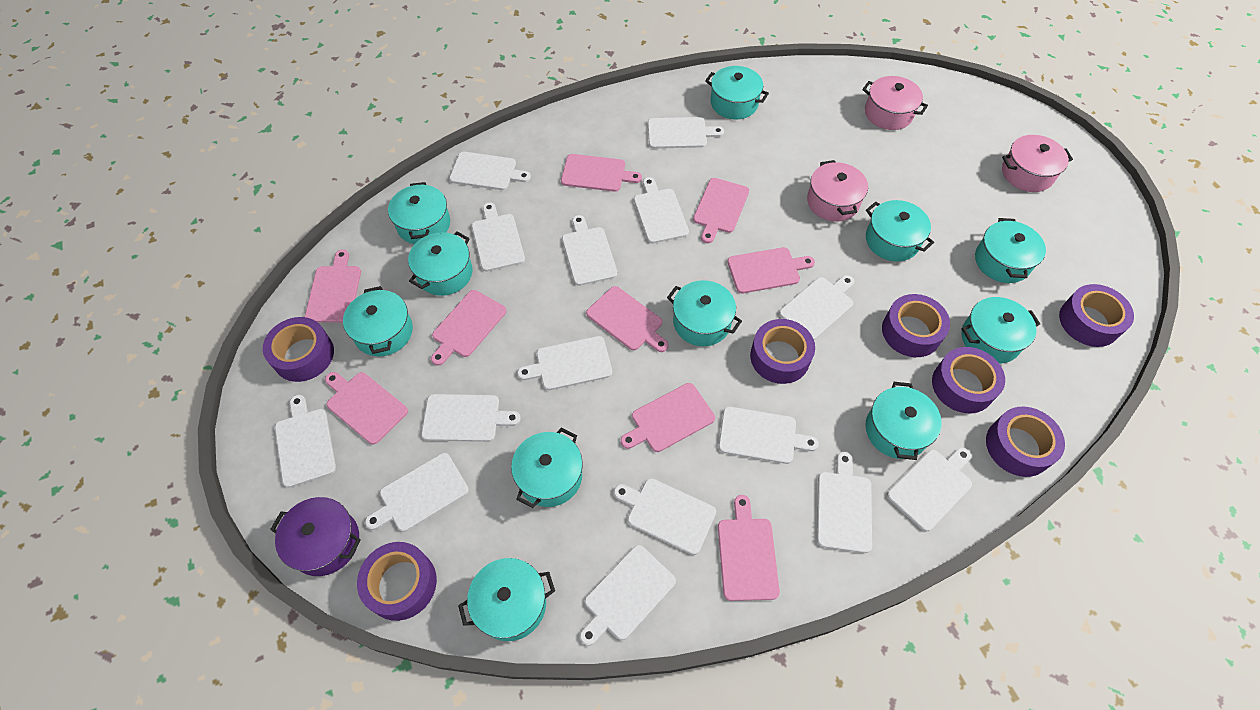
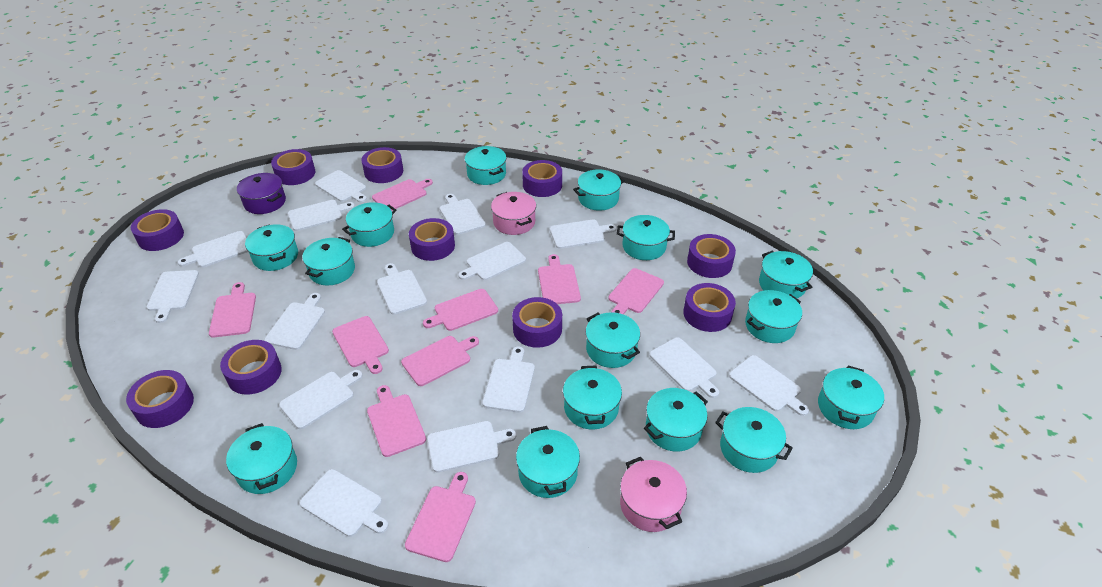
pink pot: [807,160,868,222] [862,76,928,130] [1002,135,1073,192] = 3 -> [491,192,536,235] [620,457,687,532] = 2
purple tape: [263,317,334,382] [357,542,437,621] [750,319,815,384] [882,294,950,357] [932,347,1005,413] [986,407,1065,477] [1059,284,1134,347] = 7 -> [126,370,194,428] [131,209,184,251] [220,340,282,395] [271,149,316,185] [361,147,403,183] [409,218,455,261] [512,297,562,348] [522,160,562,197] [683,283,736,332] [687,234,736,278] = 10
turquoise pot: [343,286,413,356] [388,182,450,244] [408,231,472,296] [458,558,555,641] [511,427,583,508] [667,280,742,346] [705,66,769,119] [865,382,942,460] [866,200,934,262] [962,297,1040,364] [975,218,1046,283] = 11 -> [226,423,297,494] [245,224,298,271] [302,237,355,285] [342,202,397,247] [465,146,506,185] [516,426,580,498] [563,365,622,430] [573,169,625,211] [586,312,640,368] [617,215,675,260] [644,388,708,452] [715,407,793,473] [745,290,802,343] [759,250,813,298] [818,366,884,429] = 15

